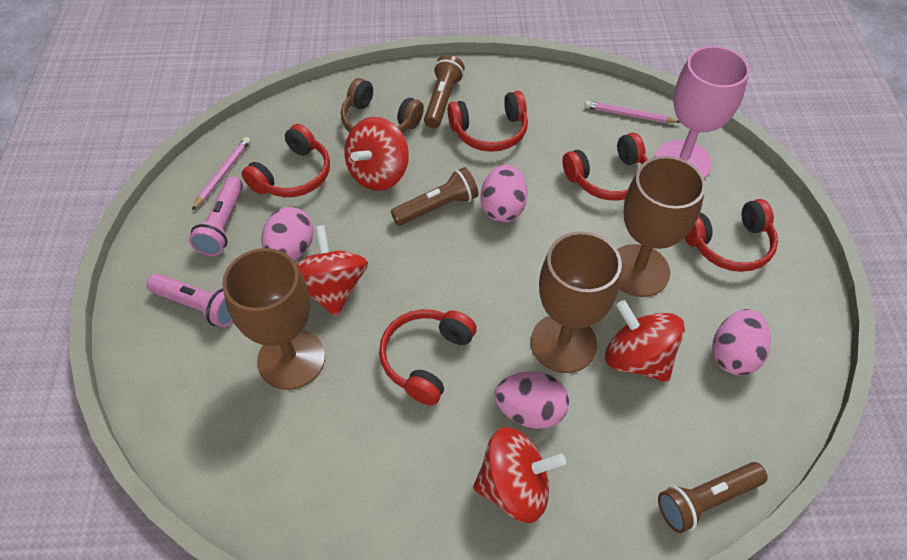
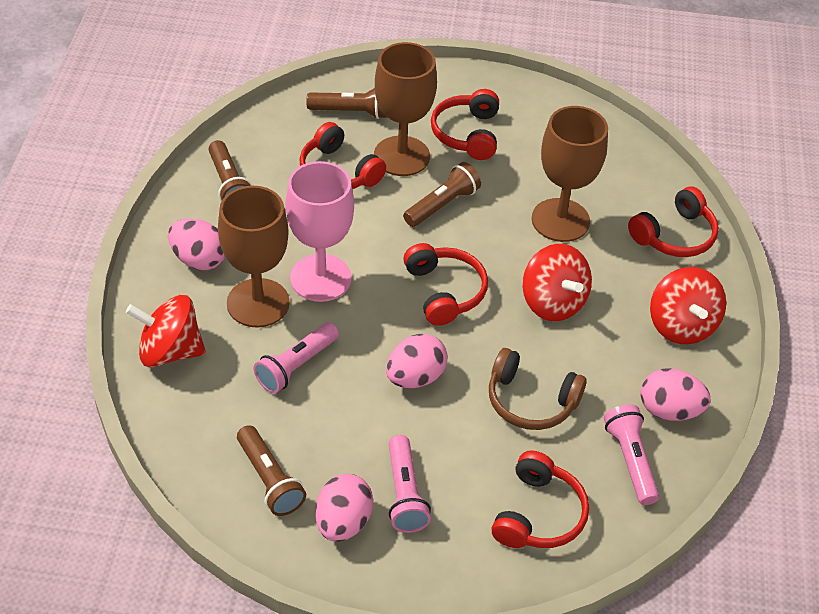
brown flashlight: [391,167,478,226] [424,55,465,128] [658,462,768,533] = 3 -> [209,140,252,201] [237,425,306,516] [306,88,387,119] [403,162,481,227] = 4
pink flashlight: [146,274,233,327] [189,176,243,256] = 2 -> [253,322,339,393] [389,435,431,533] [604,404,660,505] = 3
pink pencil: [192,137,251,210] [584,101,680,123] = 2 -> none = 0
red spinning top: [296,225,368,317] [345,117,409,191] [473,427,566,523] [605,300,685,382] = 4 -> [126,295,206,367] [522,244,592,321] [650,267,726,344] = 3

